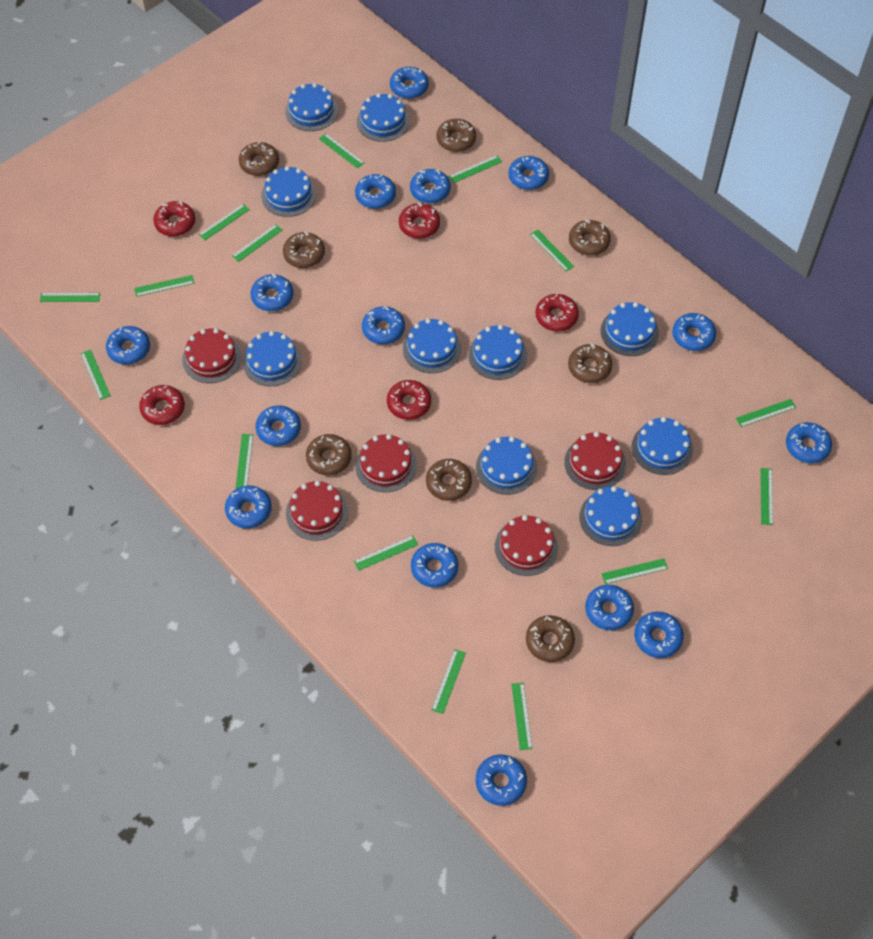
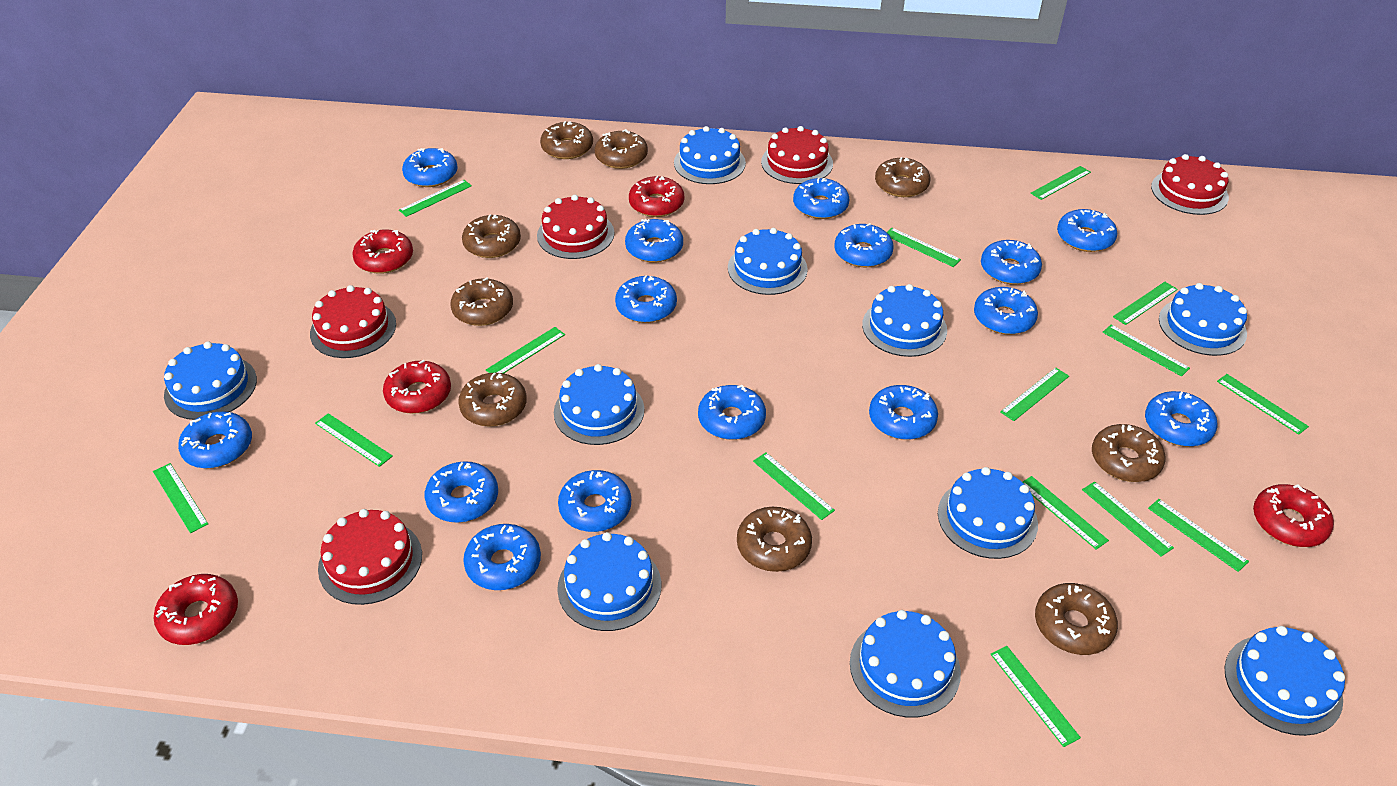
brown donut: [239,142,279,176] [283,231,325,268] [306,434,352,476] [426,459,472,501] [436,119,476,152] [526,615,575,662] [568,344,612,383] [569,219,611,256] = 8 -> [450,278,513,326] [458,373,527,427] [462,215,521,258] [540,121,593,159] [594,129,648,169] [737,507,812,572] [875,157,930,197] [1035,583,1118,655] [1092,424,1165,482] = 9

